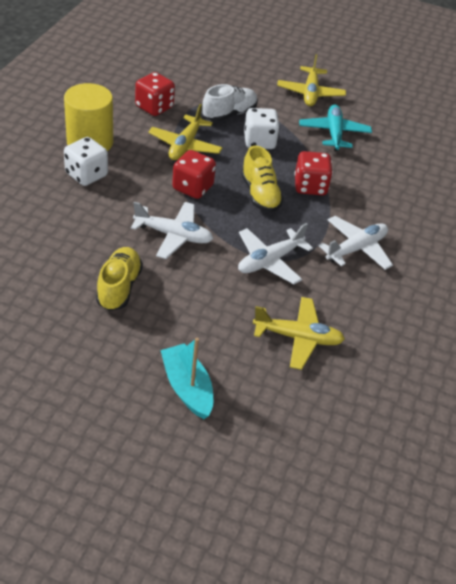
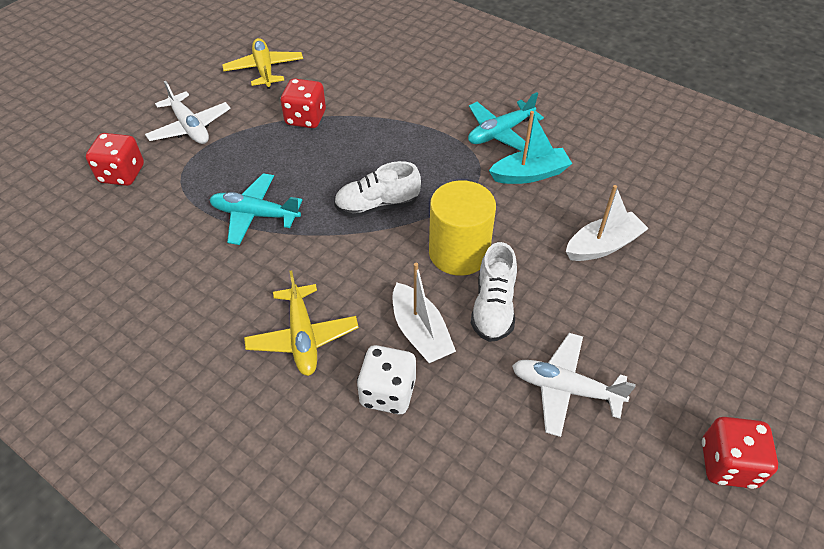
turquoise plane: [299,104,372,151] = 1 -> [209,173,303,245] [468,92,544,151] = 2
white boat: none = 0 -> [393,263,456,363] [566,185,649,261] = 2
white dice: [64,137,108,186] [244,108,280,149] = 2 -> [357,345,416,414] = 1
white plane: [131,202,213,259] [238,223,313,284] [318,216,393,270] = 3 -> [145,81,231,144] [512,333,636,437] = 2
white shoe: [203,84,258,122] = 1 -> [334,161,421,217] [471,242,517,342] = 2
yellow plane: [148,104,223,160] [253,297,345,370] [277,54,346,106] = 3 -> [222,38,303,89] [244,270,359,376] = 2
yellow shoe: [96,247,143,311] [241,146,284,212] = 2 -> none = 0

